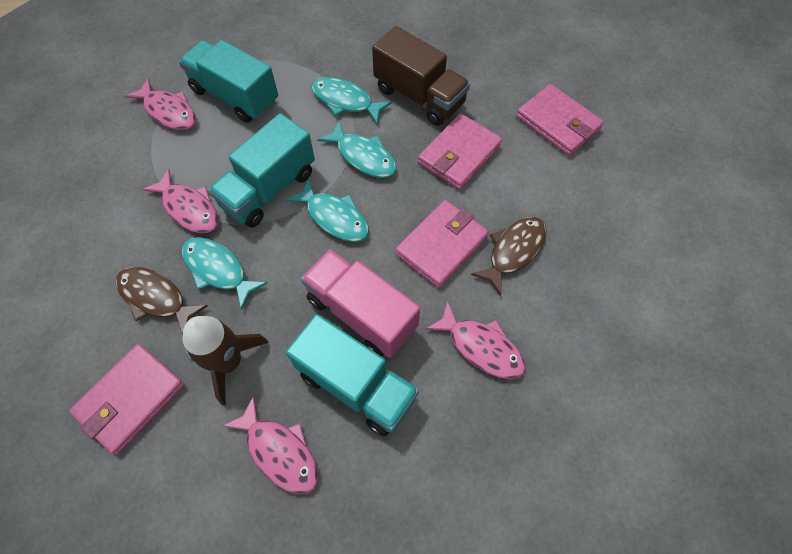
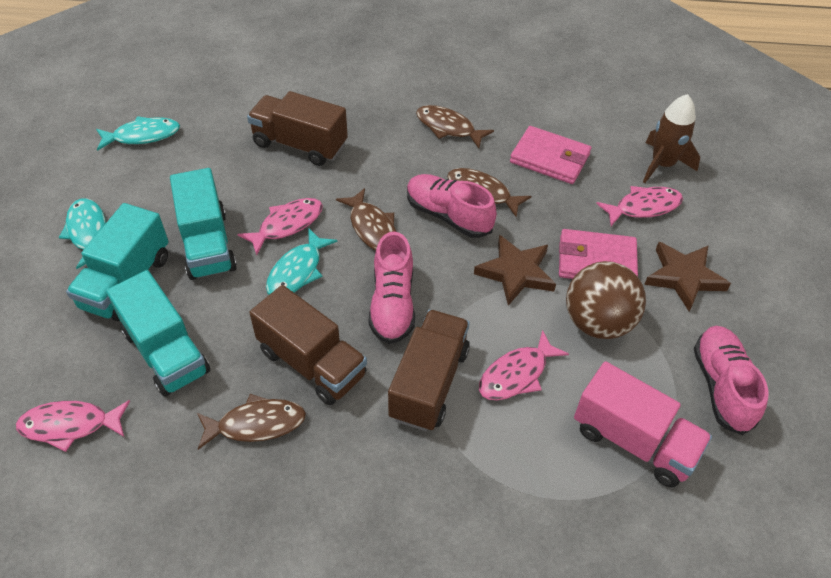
brown ball: none = 0 -> [566,261,646,339] = 1
brown fish: [116,267,208,336] [471,217,546,296] = 2 -> [197,394,306,450] [336,188,396,250] [416,105,494,148] [447,168,531,217] = 4
brown star: none = 0 -> [474,235,556,306] [644,242,731,311] = 2
brown truck: [372,26,470,126] = 1 -> [247,91,348,166] [250,285,367,405] [388,309,470,431] = 3
pink shoe: none = 0 -> [369,232,415,344] [407,174,497,238] [694,326,769,435] = 3
pink wallet: [69,344,185,455] [395,200,489,288] [418,113,502,190] [516,84,604,156] = 4 -> [510,126,591,184] [559,229,638,279] = 2
turquoise fish: [182,237,268,310] [286,179,369,242] [311,77,392,124] [317,121,397,178] = 4 -> [59,198,106,269] [96,116,180,151] [266,228,337,295] = 3

